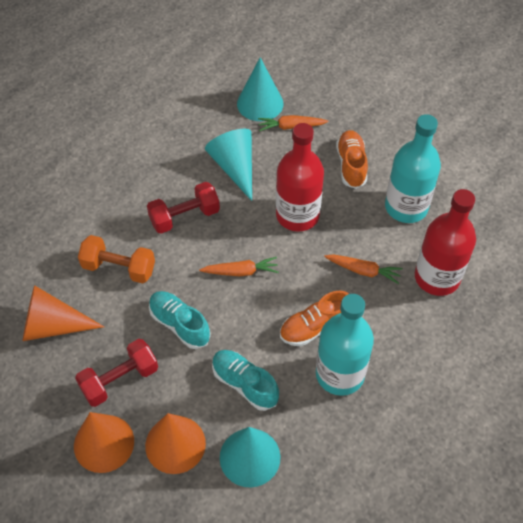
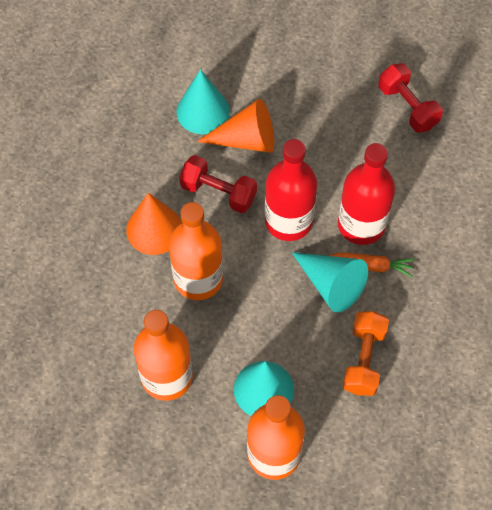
orange bottle: none = 0 -> [134,310,193,401] [169,202,223,300] [247,395,305,480] = 3
orange carrot: [199,257,279,276] [258,115,328,131] [324,254,403,284] = 3 -> [330,252,415,277] = 1
orange cone: [23,285,104,341] [74,412,134,473] [145,413,206,474] = 3 -> [126,193,182,255] [197,99,274,153] = 2
orange shoe: [280,291,349,346] [336,130,368,189] = 2 -> none = 0
turquoise bottle: [316,294,374,396] [385,114,441,223] = 2 -> none = 0
turquoise shoe: [149,291,211,349] [212,350,279,411] = 2 -> none = 0

